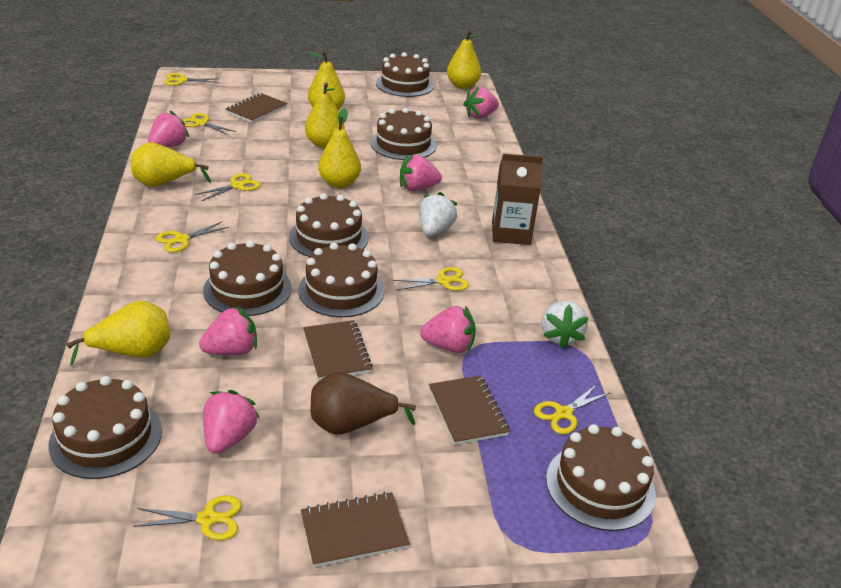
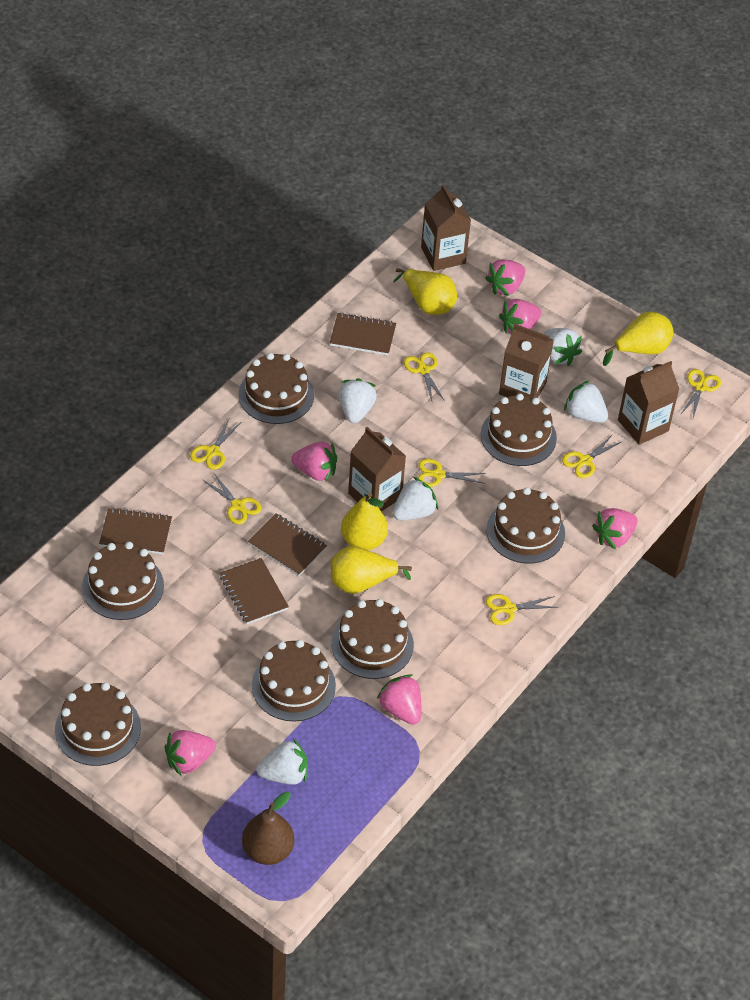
brown carton: [492,154,543,245] = 1 -> [348,427,406,512] [421,184,471,271] [499,324,554,398] [618,361,679,445] = 4
white strawberry: [419,192,457,236] [541,301,589,349] = 2 -> [256,738,308,784] [338,378,377,423] [393,477,438,520] [544,328,582,366] [564,380,608,423] = 5
yellow pear: [66,301,170,366] [131,142,211,187] [305,82,345,148] [308,51,345,110] [318,108,361,188] [447,30,481,89] = 6 -> [331,546,412,594] [341,493,388,550] [393,268,457,315] [603,312,673,366] = 4

